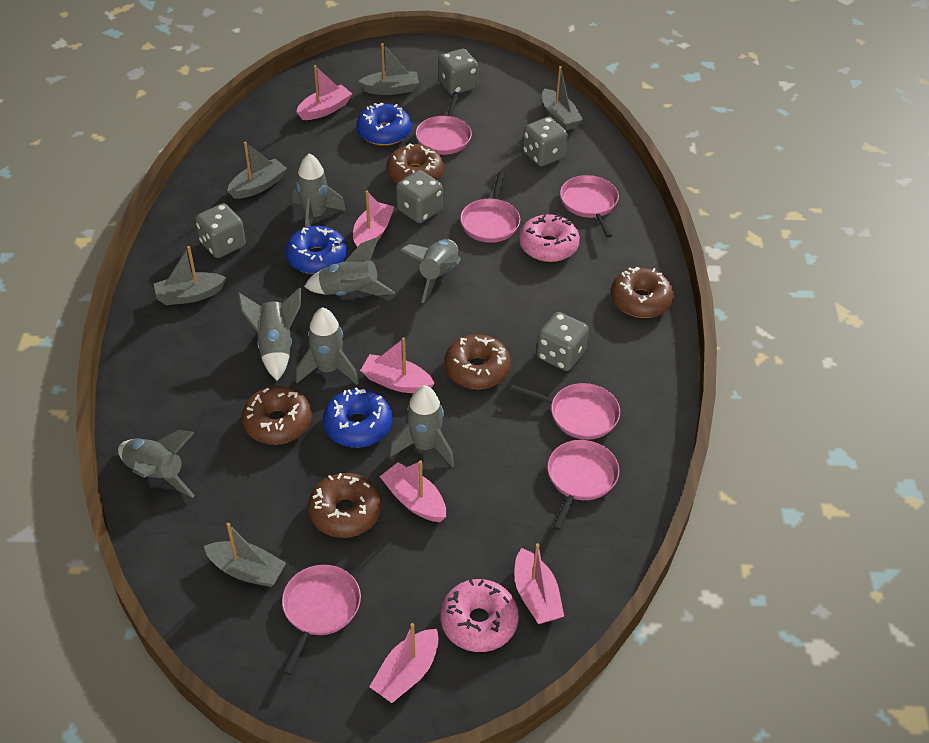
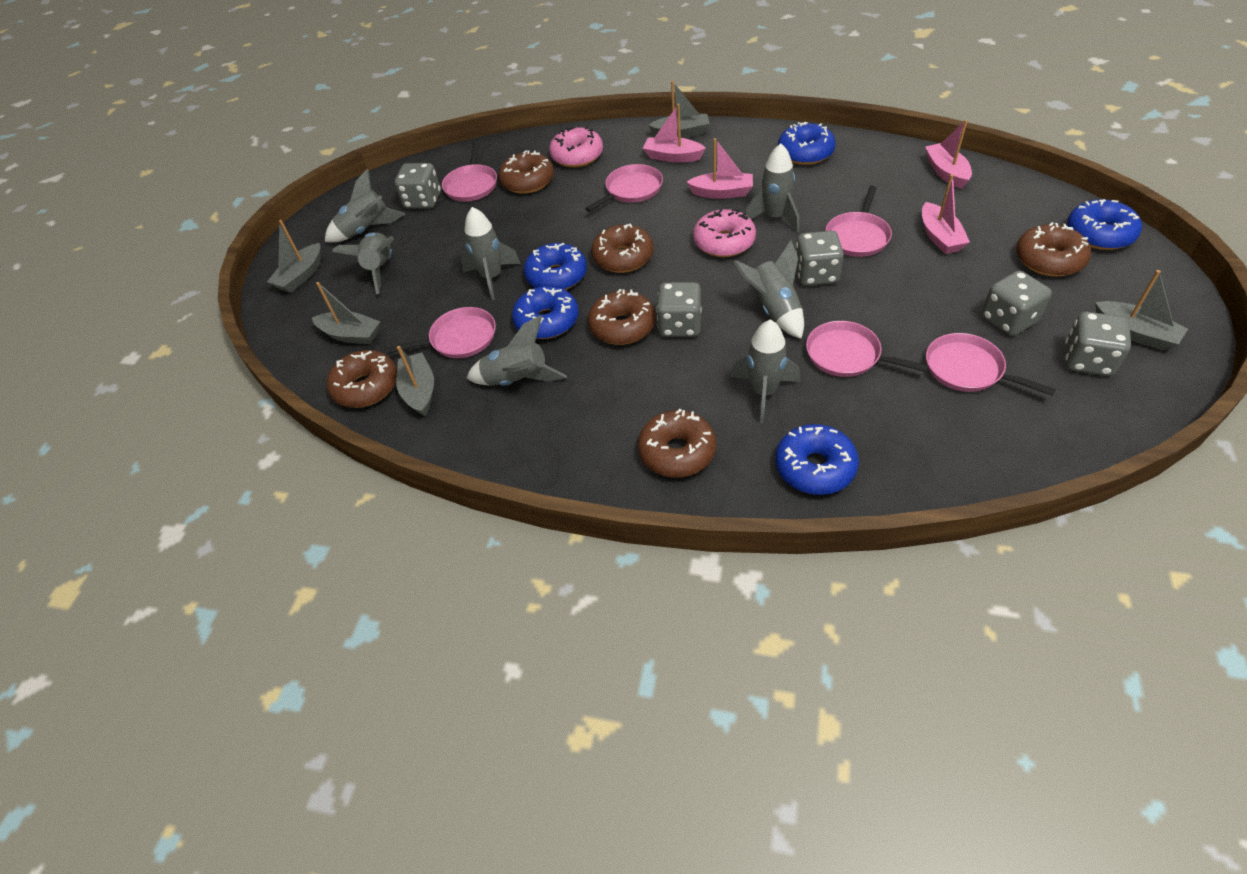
blue donut: [286,226,347,274] [323,387,392,448] [356,103,412,146] = 3 -> [512,286,578,339] [524,243,587,290] [775,424,859,495] [778,122,836,165] [1067,199,1142,250] = 5
brown donut: [242,386,312,445] [308,473,382,538] [387,143,444,183] [444,334,511,389] [611,267,674,318] = 5 -> [327,350,397,408] [499,150,554,194] [588,289,656,345] [591,223,654,273] [638,409,716,478] [1016,222,1091,276] = 6
pink boat: [296,65,352,120] [353,191,394,247] [360,337,435,393] [369,623,439,703] [380,460,446,522] [514,543,564,624] = 6 -> [643,104,706,163] [687,138,753,199] [922,174,970,254] [925,120,972,189] = 4

